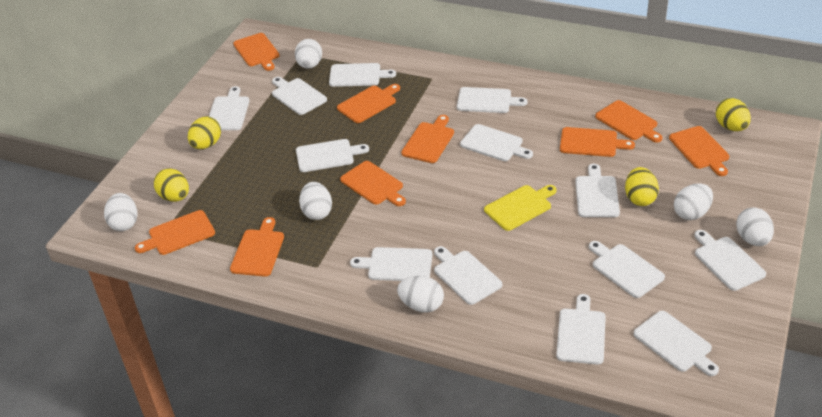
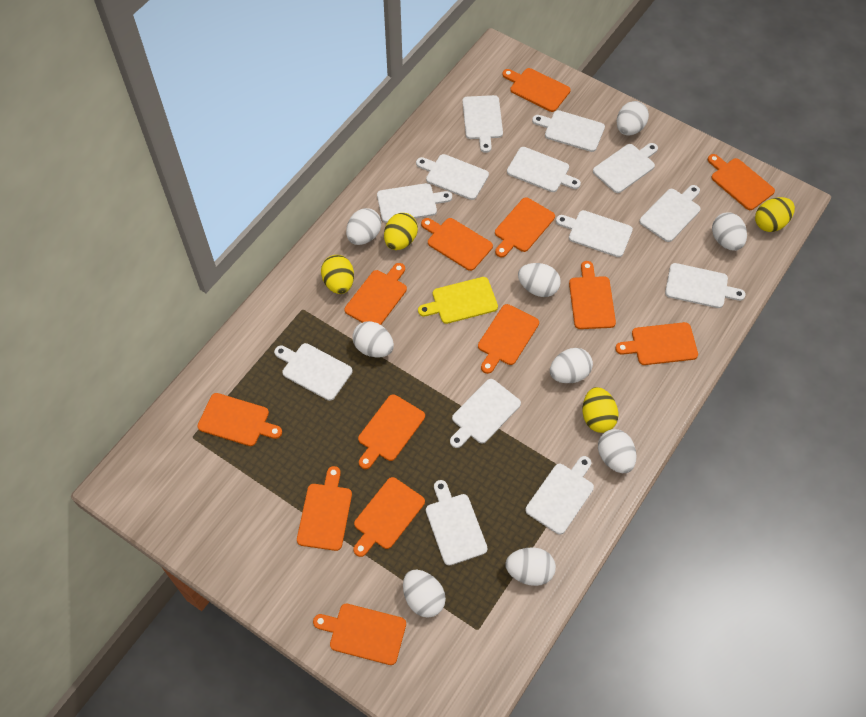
orange cutting board: [135,210,215,255] [230,217,284,277] [233,33,280,71] [337,84,400,123] [340,161,406,206] [401,115,454,163] [560,127,635,157] [595,100,663,143] [669,126,729,176] = 9 -> [198,393,282,446] [297,466,352,551] [313,604,406,665] [344,263,407,325] [353,477,425,557] [358,394,425,469] [421,218,493,271] [478,304,539,374] [495,197,555,257] [502,68,571,112] [569,261,616,329] [615,322,698,365] [708,154,775,210] = 13
white egg: [104,193,138,231] [295,39,322,69] [299,182,332,220] [397,276,444,313] [674,183,713,220] [736,207,774,246] = 6 -> [346,208,381,245] [352,321,394,358] [403,570,446,618] [505,547,556,586] [518,263,561,297] [550,348,593,383] [598,429,637,473] [617,101,649,136] [712,213,747,251] = 9

